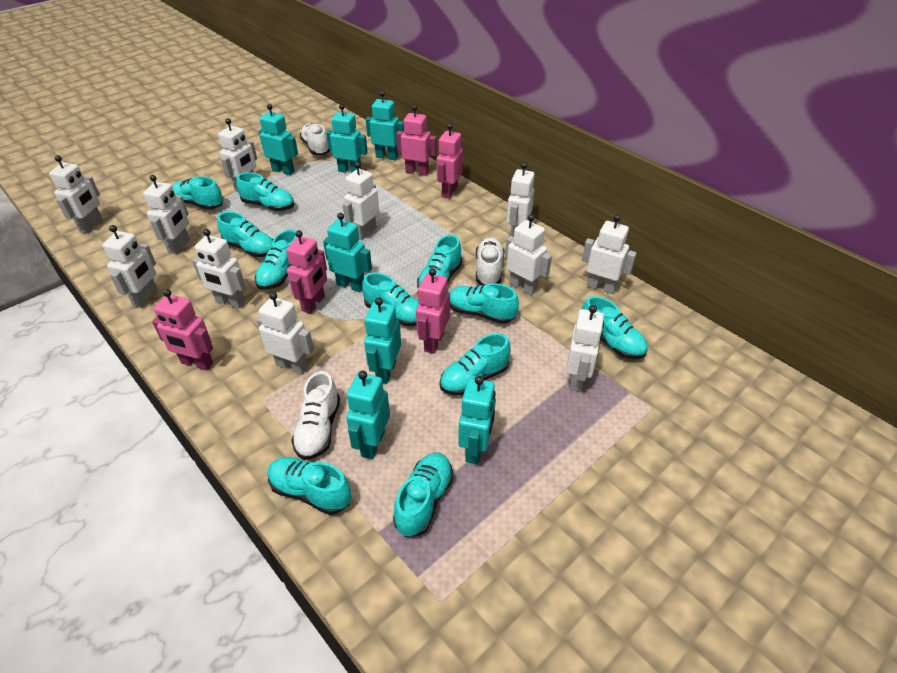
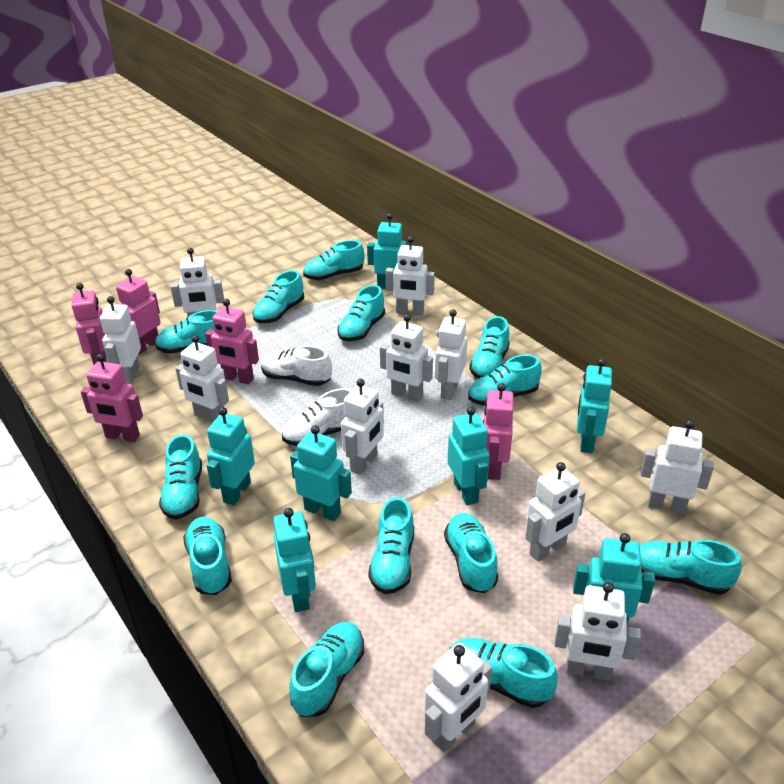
turquoise shoe: [172,176,223,210] [217,212,273,257] [236,172,294,211] [255,229,297,290] [268,457,351,515] [362,272,419,326] [393,452,453,537] [417,235,462,288] [440,333,511,396] [449,283,519,324] [581,296,648,359] = 11 -> [155,310,218,354] [159,434,202,520] [183,517,232,595] [253,270,304,323] [289,622,364,717] [303,240,365,280] [337,285,385,341] [368,497,414,594] [444,513,498,593] [450,638,558,708] [468,354,542,406] [469,316,510,379] [640,540,742,595] = 13
white shoe: [291,371,340,460] [299,123,330,155] [476,238,504,285] = 3 -> [261,346,332,386] [282,388,352,446] = 2

